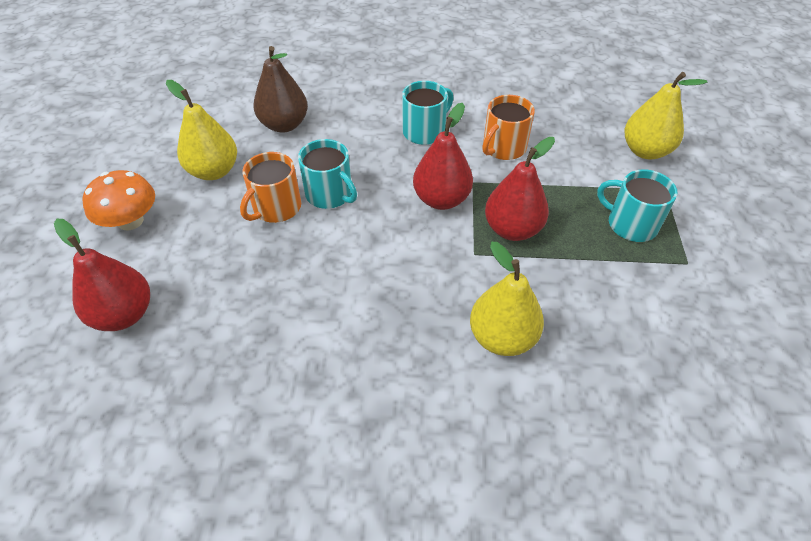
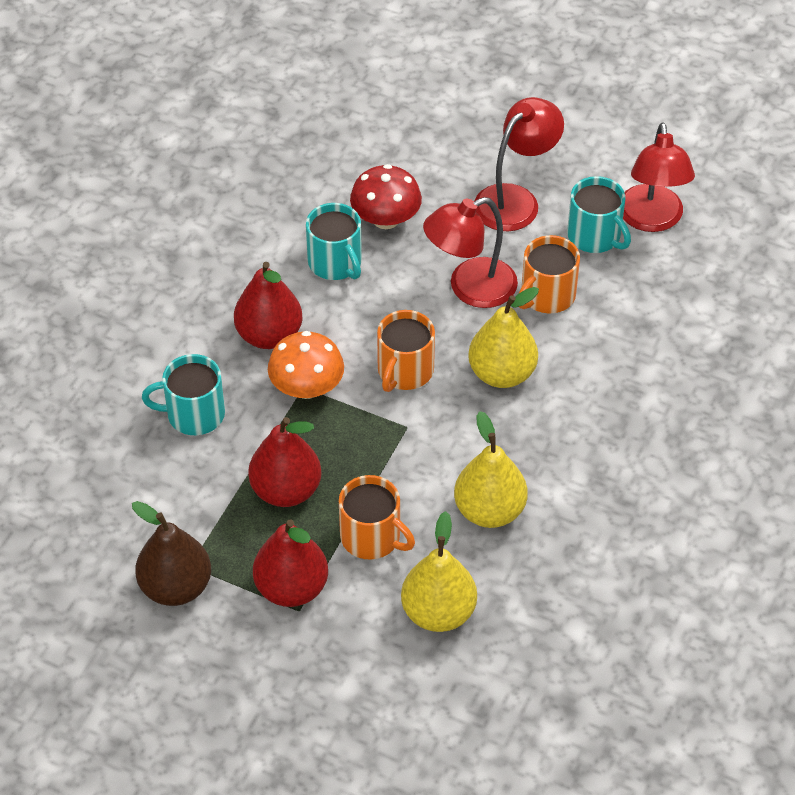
orange mug: [240,152,301,223] [482,95,535,160] = 2 -> [339,475,415,560] [377,310,435,392] [518,235,580,313] = 3
red lamp: none = 0 -> [423,197,518,308] [474,97,564,231] [623,122,695,232] = 3
red mushroom: none = 0 -> [350,164,422,229] = 1

